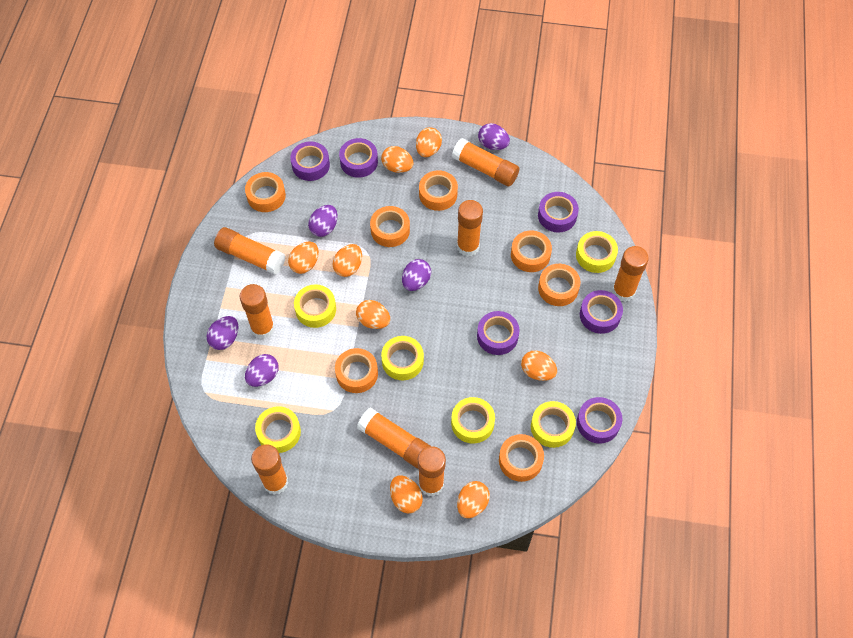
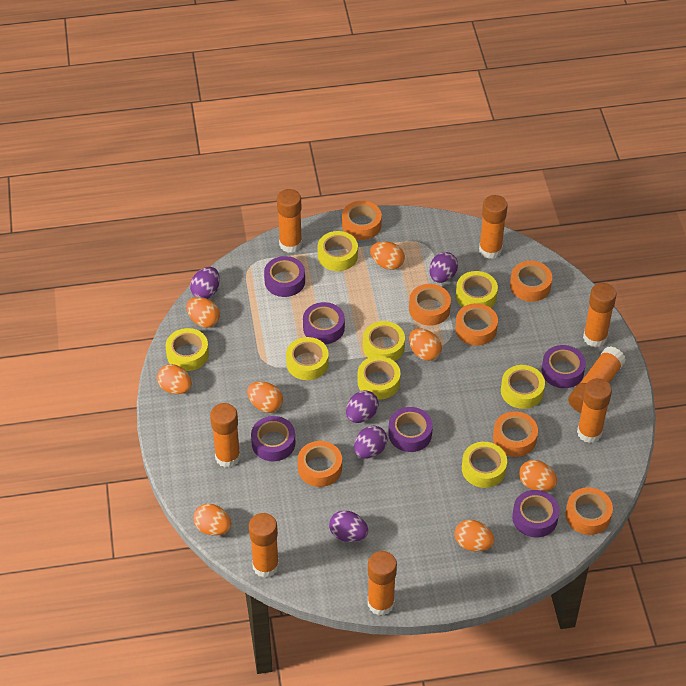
yellow tape: [255,406,301,453] [294,284,336,328] [381,336,424,380] [451,397,495,444] [531,401,576,448] [576,231,618,273] = 6 -> [166,328,209,371] [286,337,329,380] [318,231,358,271] [357,356,400,400] [363,321,405,361] [456,271,498,308] [462,442,507,488] [501,365,545,409] = 8

